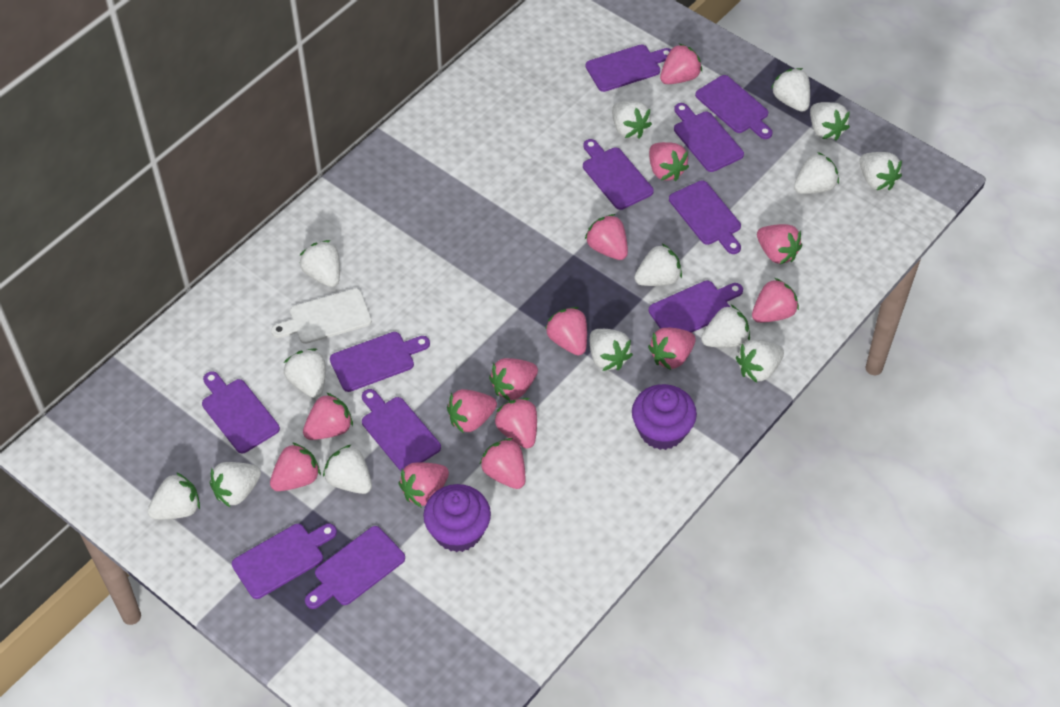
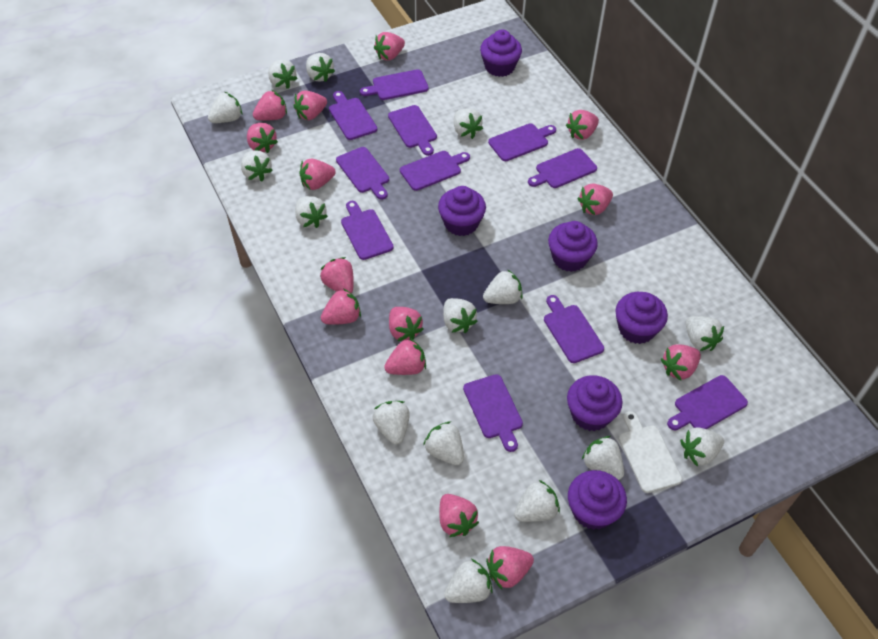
purple cupcake: [423,484,491,552] [632,384,697,450] = 2 -> [438,186,486,236] [480,29,522,77] [548,221,598,272] [567,375,623,431] [568,470,627,530] [616,292,668,344] = 6
white strawberry: [148,472,200,519] [210,462,261,508] [284,348,326,398] [299,240,340,287] [323,444,372,494] [590,329,633,371] [612,101,652,139] [634,244,682,286] [701,305,750,348] [736,340,784,383] [771,68,810,112] [794,152,839,194] [810,102,850,141] [859,152,902,190] = 14 -> [208,92,242,123] [241,150,273,181] [268,60,298,89] [295,196,328,228] [306,53,335,82] [373,401,410,445] [423,421,464,465] [443,298,478,333] [444,559,493,603] [454,108,483,139] [483,269,523,304] [514,480,560,522] [582,436,624,480] [680,427,724,467] [686,316,724,351] = 15

